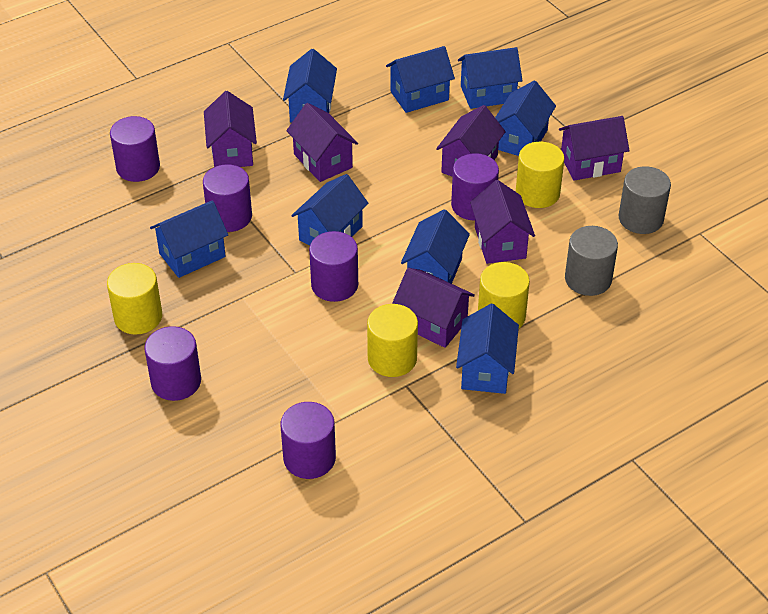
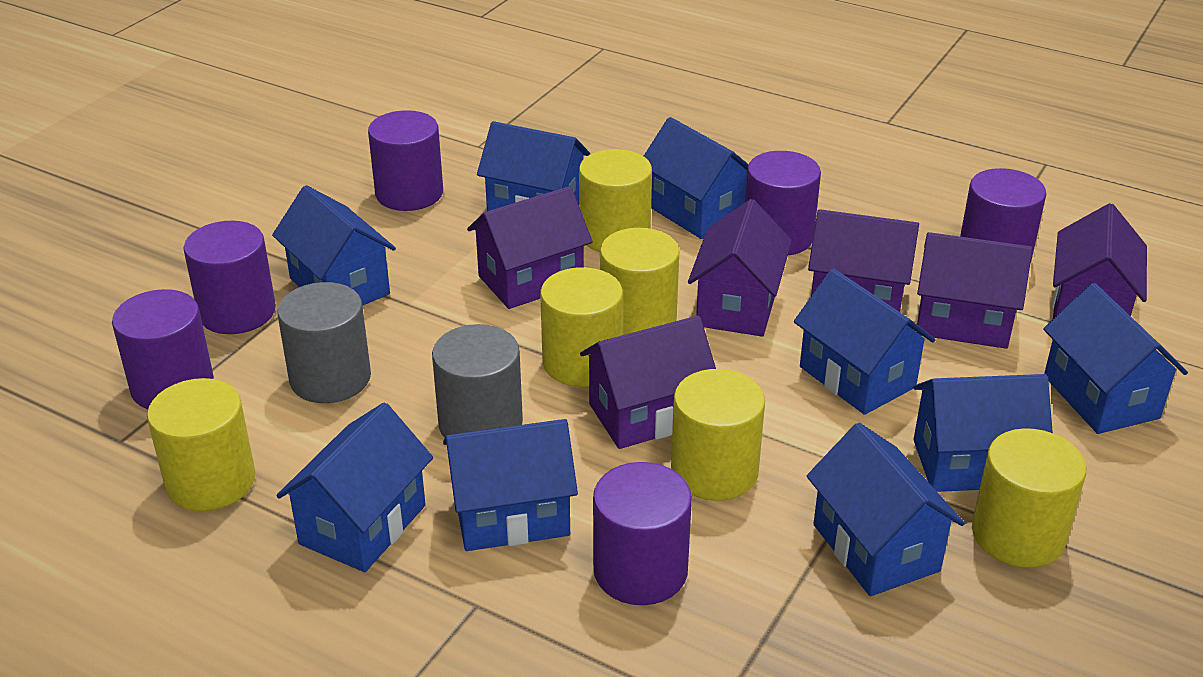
blue house: [150,200,228,278] [283,49,337,122] [291,174,369,246] [386,46,455,113] [401,209,470,284] [456,304,519,394] [458,47,523,109] [495,81,556,156] = 8 -> [272,185,396,306] [276,403,433,572] [443,419,578,551] [477,121,591,211] [644,117,748,239] [794,268,935,415] [807,423,965,596] [913,374,1053,492] [1043,283,1188,434] = 9
yellow cylinder: [107,263,162,335] [367,304,418,377] [478,262,530,328] [516,142,564,208] = 4 -> [147,378,256,511] [540,267,623,387] [579,149,652,252] [600,228,679,335] [671,369,765,501] [972,428,1086,568] = 6

